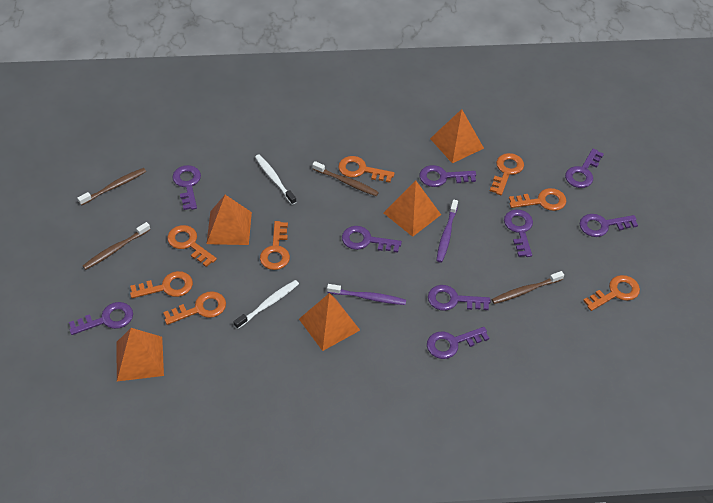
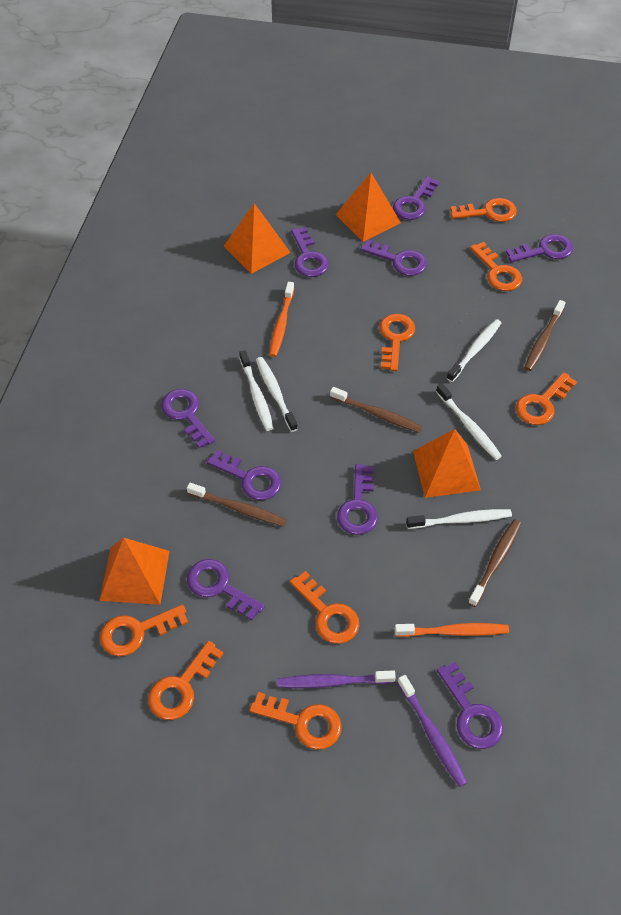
orange pyramid: [116,328,164,381] [206,195,252,245] [299,293,360,351] [384,180,441,237] [430,109,484,163] = 5 -> [99,538,170,605] [224,203,291,274] [335,173,401,242] [413,429,481,498] = 4
orange toothbrush: none = 0 -> [269,282,294,357] [395,623,509,637] = 2
white toothbrush: [233,280,299,329] [255,155,296,205] = 2 -> [239,350,274,431] [256,357,298,432] [406,509,512,529] [436,383,502,460] [447,319,501,382] = 5

